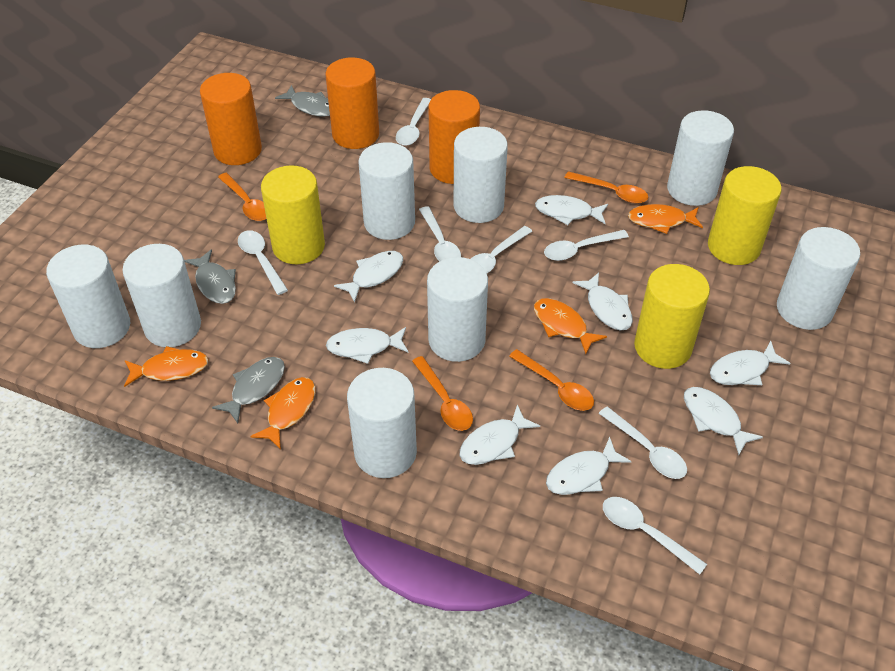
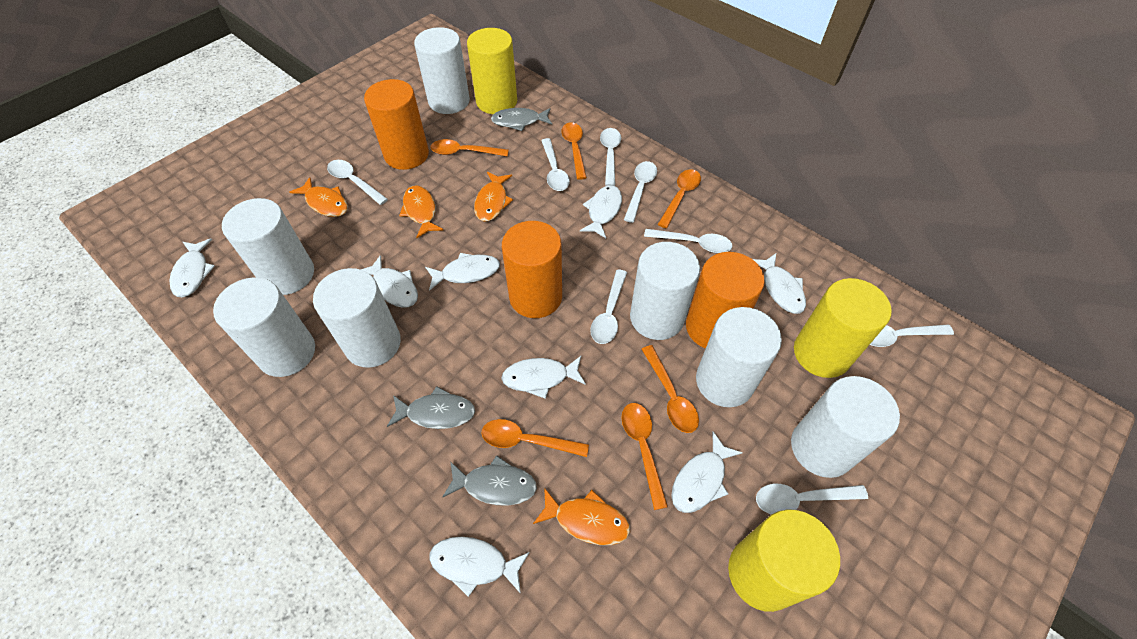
orange spoon: [218,173,266,221] [412,356,473,431] [509,349,594,411] [564,171,648,204] = 4 -> [431,139,509,157] [482,419,589,457] [561,122,587,180] [621,403,668,510] [642,345,699,433] [658,169,701,228] = 6
white cylinder: [46,245,130,348] [122,244,201,347] [347,368,417,478] [358,142,415,240] [427,257,488,362] [454,127,508,223] [667,110,734,206] [777,227,860,330] = 8 -> [213,277,315,377] [222,198,314,295] [313,268,401,368] [414,27,470,114] [630,242,700,340] [696,307,782,407] [791,376,900,478] = 7
white spoon: [238,230,288,295] [396,98,431,146] [419,206,461,261] [471,226,532,273] [544,230,629,261] [598,407,687,479] [603,497,707,575] = 7 -> [327,160,388,205] [541,138,570,191] [590,270,627,344] [600,128,621,186] [624,161,657,223] [644,229,733,253] [756,484,868,515] [870,325,954,347] = 8

